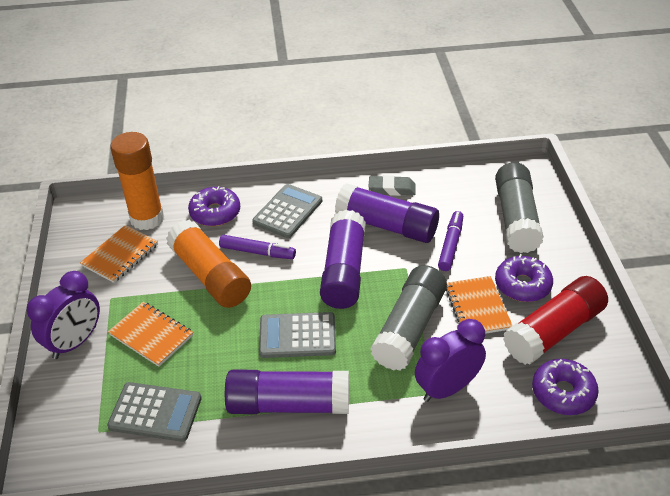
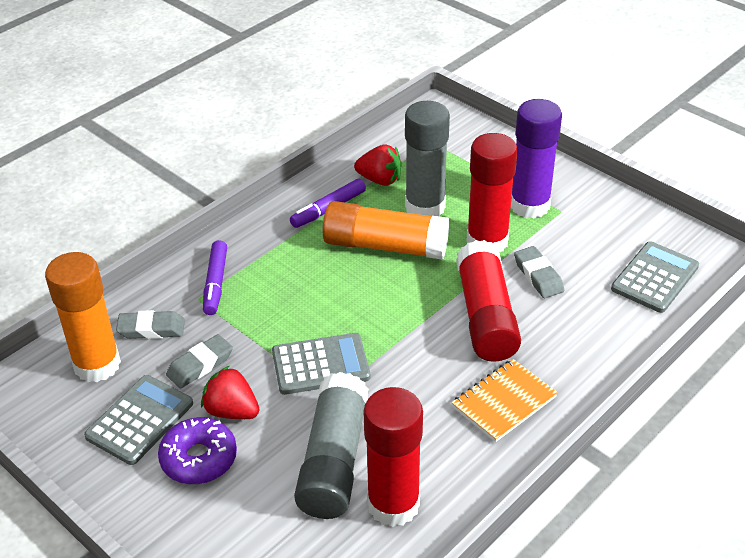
grey eraser: [369,175,416,196] = 1 -> [116,310,185,339] [166,334,233,388] [514,246,564,298] = 3
orange notebook: [80,225,158,283] [108,302,193,367] [446,276,513,334] = 3 -> [452,359,558,442] = 1
purple clock: [27,271,100,359] [415,319,486,402] = 2 -> none = 0
purple donut: [188,186,240,226] [495,254,553,302] [532,359,599,415] = 3 -> [158,417,237,484] = 1
purple glue stick: [225,370,349,414] [320,210,366,309] [335,183,439,243] = 3 -> [511,99,562,218] = 1
red glue stick: [503,276,608,365] = 1 -> [363,387,423,527] [456,240,521,362] [466,133,518,252] = 3
red strawberry: none = 0 -> [201,366,260,419] [354,144,402,186] = 2

